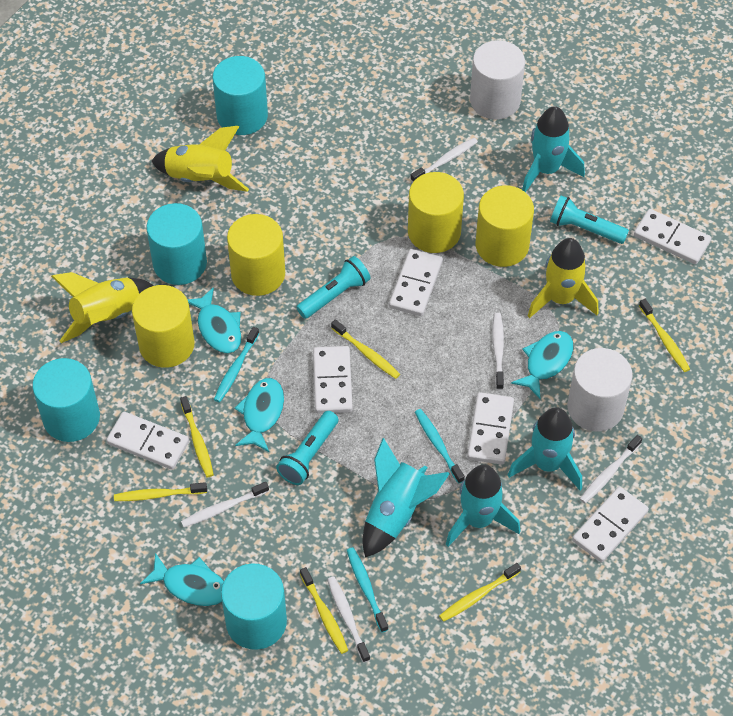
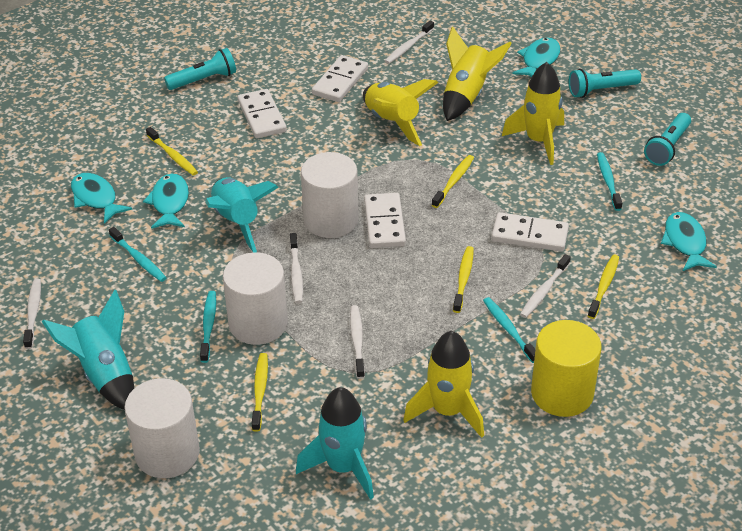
turquoise cylinder: [32,358,100,442] [146,203,207,285] [213,56,268,135] [221,563,287,650] = 4 -> none = 0
turquoise rocket: [362,438,450,558] [446,465,520,547] [508,407,582,490] [522,106,585,192] = 4 -> [42,290,134,410] [205,177,279,253] [296,387,374,500] = 3
turquoise toothbrush: [214,327,259,403] [347,547,389,632] [415,409,465,484] = 3 -> [109,227,166,282] [200,291,216,363] [483,297,535,363] [597,152,622,211] = 4
white cylinder: [470,40,525,120] [567,348,633,431] = 2 -> [125,378,200,478] [223,252,288,345] [301,152,359,238] = 3
white domino: [106,412,189,470] [313,346,353,414] [389,249,443,316] [467,392,514,465] [572,487,649,563] [634,209,711,264] = 6 -> [238,89,287,138] [312,55,368,102] [364,193,406,248] [491,212,569,252] = 4
yellow cylinder: [132,285,195,368] [227,214,285,296] [408,172,464,253] [476,185,534,267] = 4 -> [531,320,601,417] = 1
yellow rocket: [51,272,154,343] [151,126,249,192] [528,238,598,318] = 3 -> [363,79,438,146] [403,331,484,438] [443,26,512,121] [502,62,564,165] = 4
yellow toothbrush: [114,482,207,501] [180,396,214,477] [300,567,348,654] [331,319,400,379] [439,563,521,622] [639,299,690,372] = 6 -> [146,127,198,176] [252,353,268,432] [432,155,474,208] [453,246,474,313] [588,255,619,319] = 5

